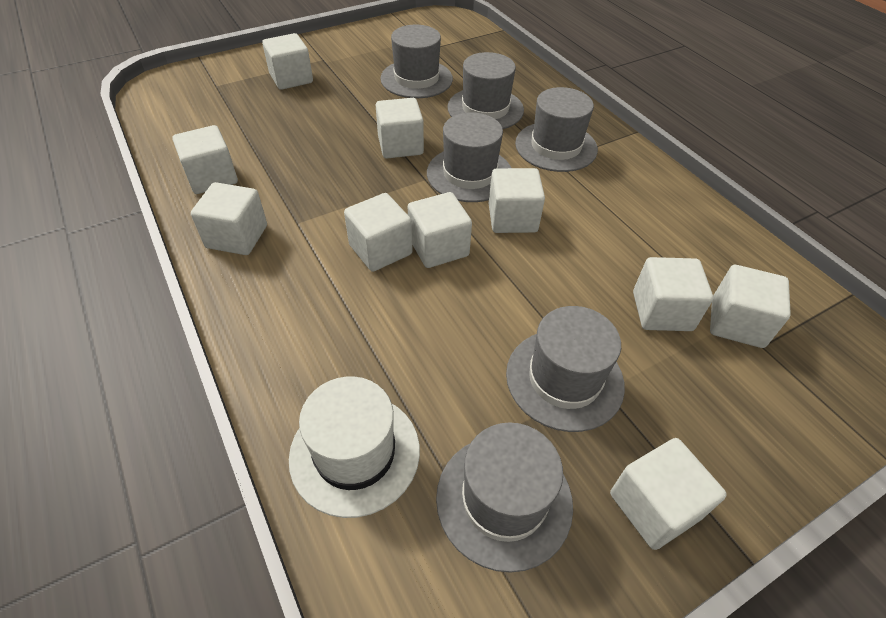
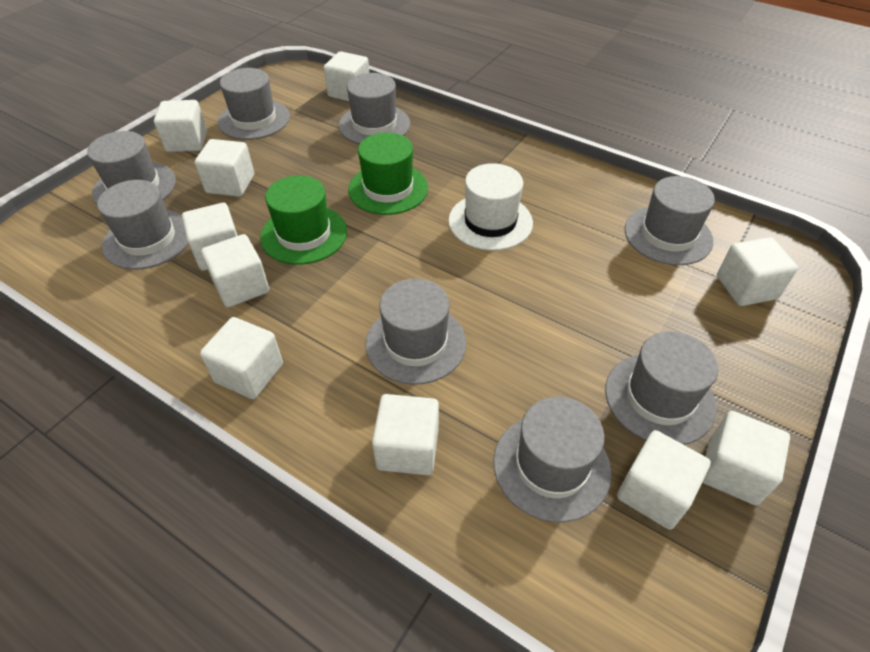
green hat: none = 0 -> [260,175,347,265] [348,132,428,215] = 2
grey hat: [380,25,453,98] [427,112,511,202] [436,422,573,573] [447,52,524,129] [506,306,625,432] [515,87,598,172] = 6 -> [87,131,176,205] [97,180,189,270] [218,68,290,140] [339,73,410,144] [366,279,466,385] [493,397,611,522] [605,331,718,445] [625,176,715,265] = 8

